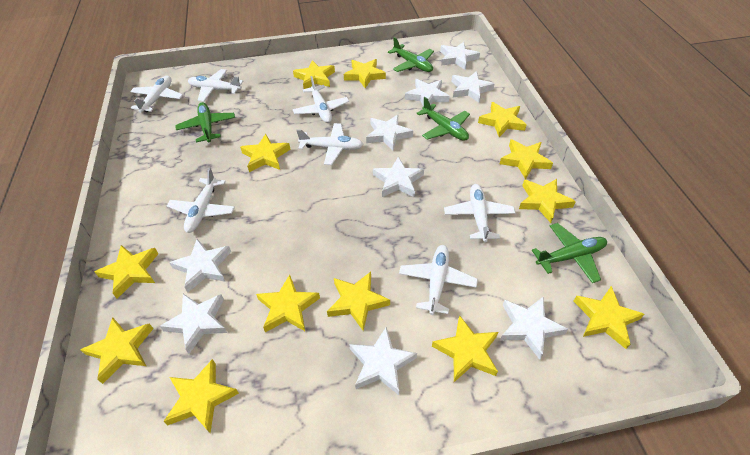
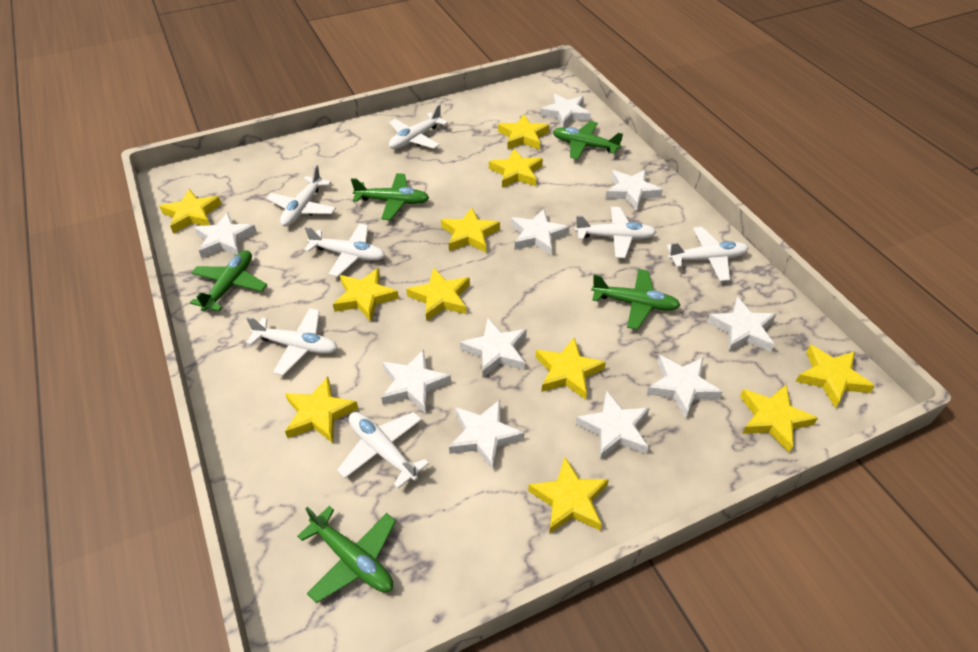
green plane: [175,102,235,142] [388,37,434,72] [416,97,470,141] [532,223,607,283] = 4 -> [190,250,267,311] [297,506,396,603] [351,173,429,220] [553,121,623,159] [591,269,681,330] = 5
white star: [160,294,227,354] [169,239,231,293] [349,327,417,395] [366,115,413,151] [373,156,424,197] [405,79,450,107] [440,42,480,70] [451,71,494,103] [500,296,568,360] = 9 -> [194,212,257,258] [381,349,451,413] [449,400,525,470] [460,318,527,378] [511,209,569,255] [540,94,591,128] [576,391,650,460] [605,169,663,211] [647,355,722,418] [707,297,776,352] = 10
yellow star: [80,317,153,384] [95,245,159,299] [163,359,239,433] [240,134,291,172] [256,275,320,332] [293,60,335,89] [327,272,390,331] [344,59,386,88] [432,315,498,382] [478,102,527,137] [500,139,553,179] [519,179,576,223] [574,286,645,349] = 13 -> [159,189,222,234] [285,377,358,443] [333,268,399,321] [406,268,470,322] [441,208,500,253] [489,149,543,188] [498,114,549,150] [528,457,609,534] [535,338,606,400] [740,385,818,452] [796,345,875,408] = 11

